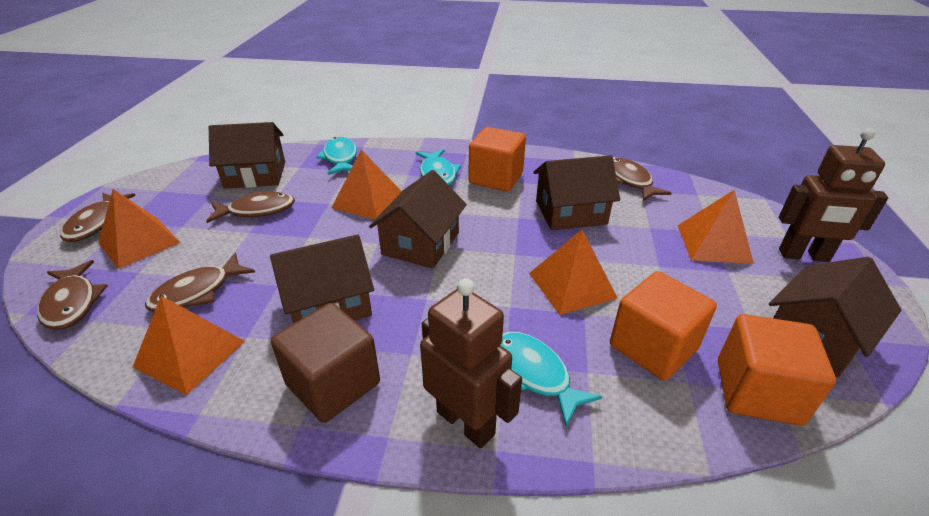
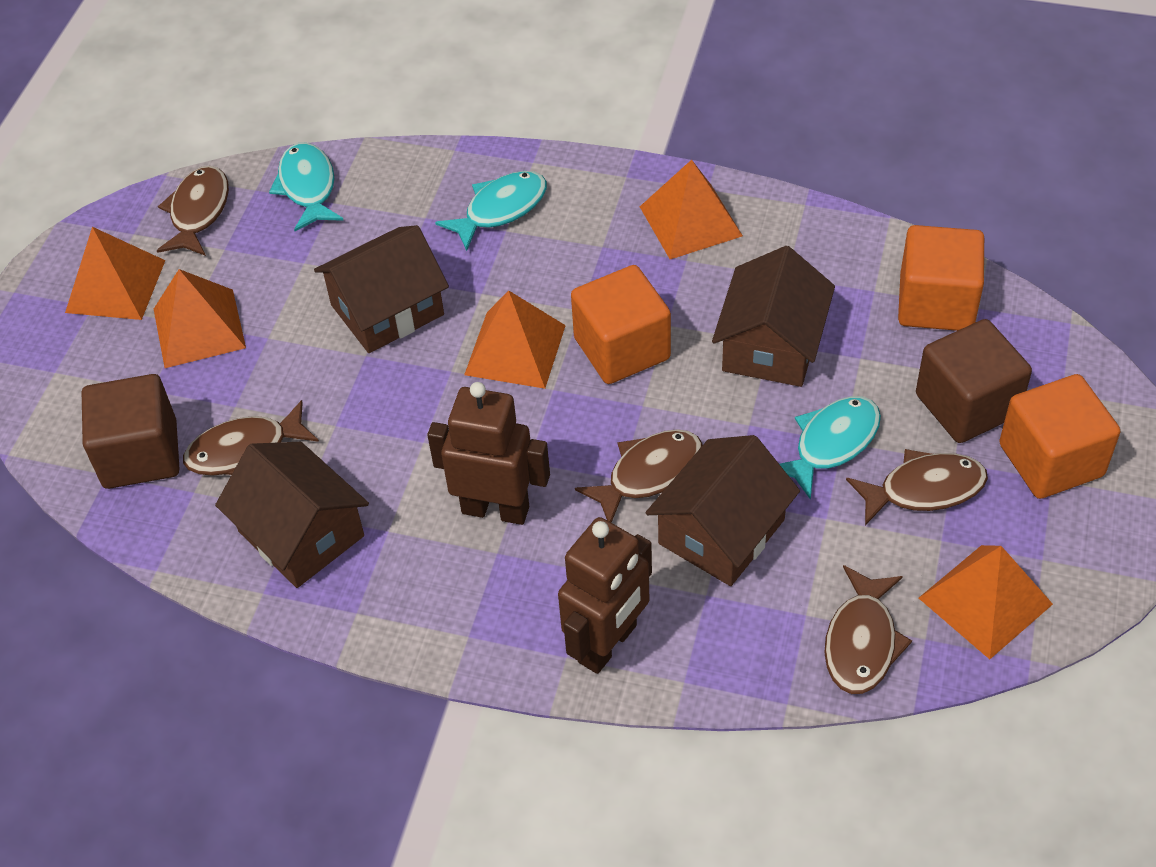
brown cube: [271,303,380,423] = 1 -> [82,374,179,489] [916,319,1032,443] = 2
brown house: [209,122,285,189] [270,234,374,324] [369,170,467,269] [534,155,620,230] [769,257,901,378] = 5 -> [215,442,369,588] [314,225,449,353] [646,435,800,586] [712,246,835,387] = 4

